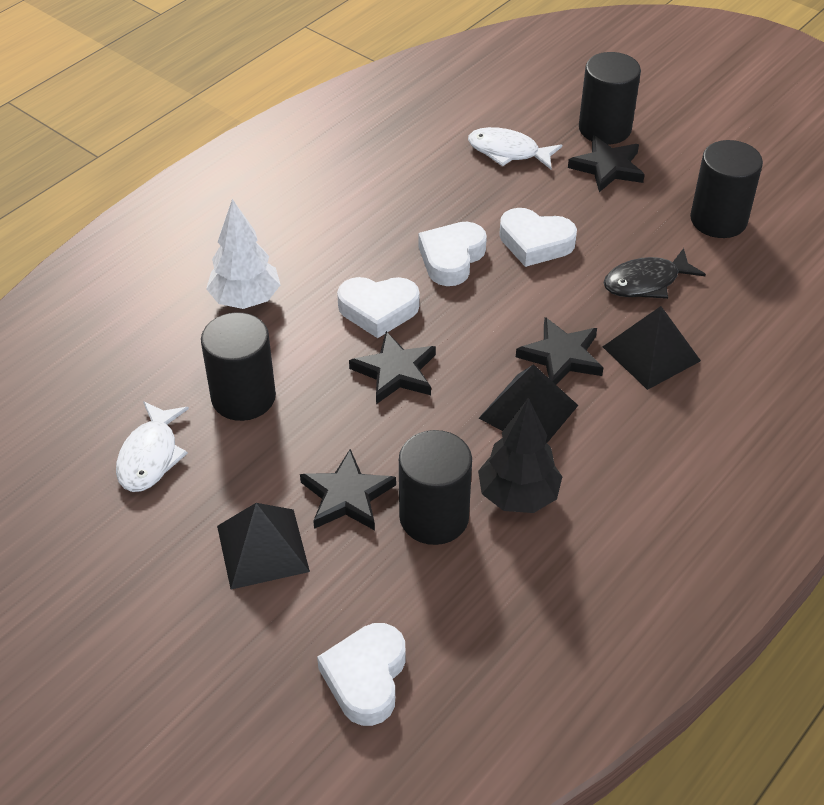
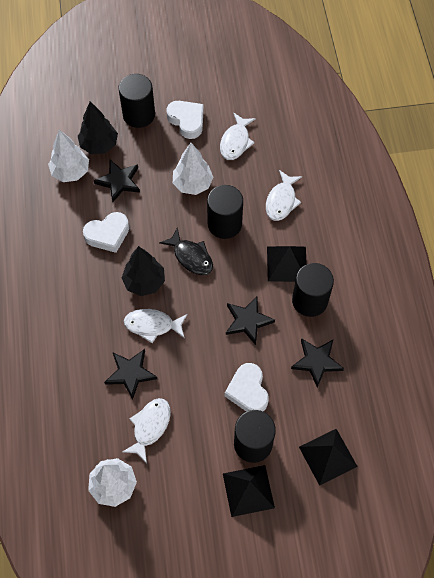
black tree: [478,398,562,513] = 1 -> [78,101,118,154] [122,246,165,296] = 2
white fish: [116,401,189,492] [468,127,562,169] = 2 -> [122,398,171,463] [124,309,187,343] [220,113,256,160] [266,170,302,221] = 4
white heart: [317,623,406,726] [337,277,420,338] [418,222,487,286] [499,208,577,267] = 4 -> [83,212,129,253] [166,101,204,139] [225,363,269,412] = 3
white tree: [206,199,280,309] = 1 -> [48,130,89,182] [88,458,137,507] [173,143,214,195] = 3

